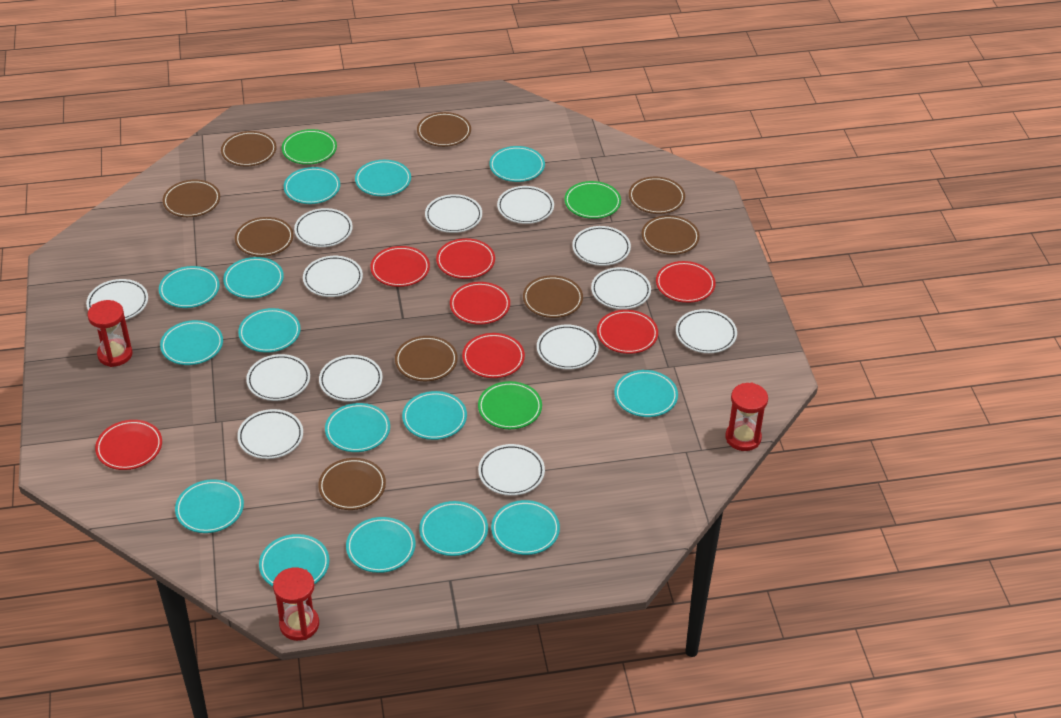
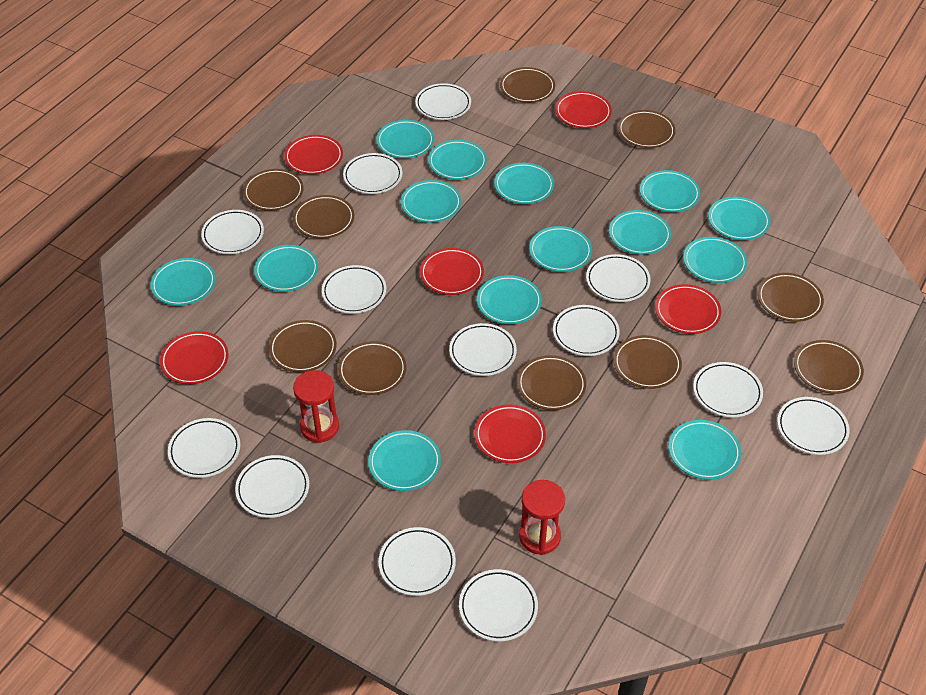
brown plate: [163,180,220,217] [221,131,277,166] [235,217,293,257] [318,458,386,510] [395,336,458,381] [417,112,471,147] [523,275,583,318] [629,177,685,214] [642,215,700,255] = 9 -> [243,169,303,211] [269,320,337,372] [293,195,354,239] [338,341,406,395] [500,67,555,103] [517,355,586,410] [614,335,682,389] [618,110,676,148] [758,273,824,322] [794,340,864,394] = 10
green plate: [282,129,337,165] [478,381,542,429] [564,181,621,219] = 3 -> none = 0
red hourglass: [87,300,133,367] [273,567,319,641] [726,382,768,451] = 3 -> [293,370,339,443] [519,480,565,555] = 2
red plate: [95,420,162,470] [370,246,430,287] [436,238,495,279] [450,282,510,325] [462,333,525,378] [597,310,658,354] [656,261,716,303] = 7 -> [160,331,228,384] [284,135,343,174] [420,248,484,295] [475,404,546,463] [555,91,612,128] [655,284,721,334] = 6
turquoise plate: [159,266,220,308] [160,320,223,365] [175,479,244,533] [223,257,284,299] [238,308,301,353] [259,534,330,586] [284,167,340,204] [325,403,390,452] [346,517,416,573] [355,160,411,196] [402,391,467,440] [419,501,488,556] [489,146,545,182] [491,500,560,555] [614,370,678,417] = 15 -> [151,258,216,306] [254,245,318,292] [368,430,441,491] [377,120,434,158] [401,180,461,223] [428,140,487,180] [477,275,542,324] [494,163,554,204] [529,226,592,272] [609,210,671,255] [640,170,700,212] [669,420,741,480] [683,237,747,283] [708,197,770,240] = 14

